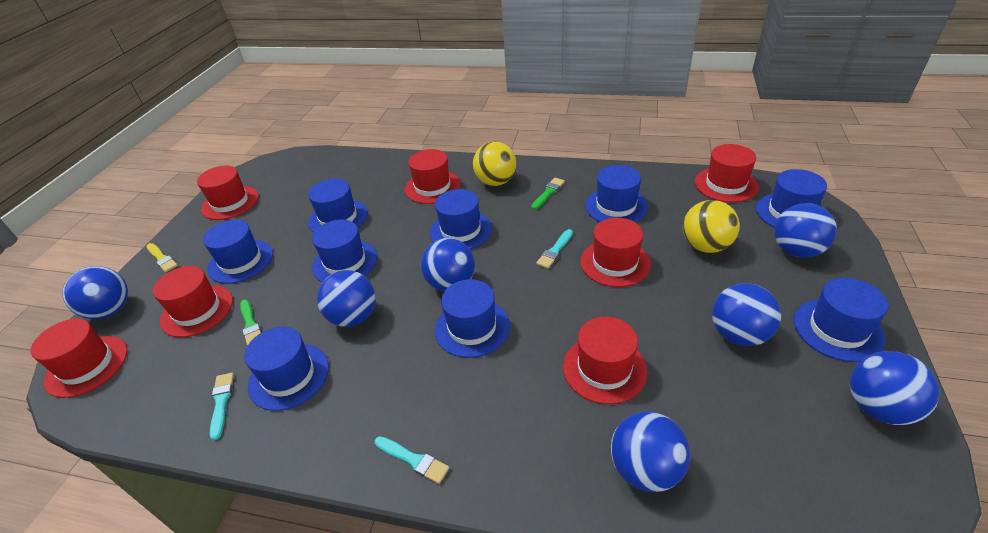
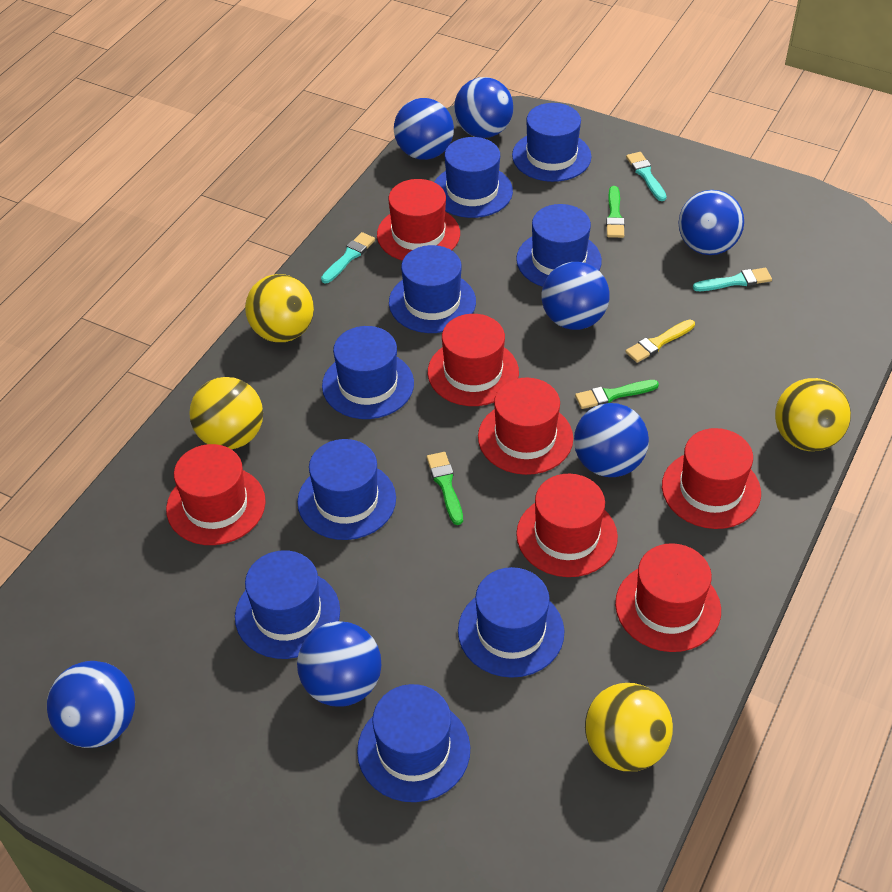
green brush: [240,300,261,346] [531,178,565,210] = 2 -> [427,452,463,525] [575,380,659,409] [606,186,625,238] = 3
yellow ball: [473,142,516,186] [683,200,740,253] = 2 -> [189,377,263,449] [245,274,314,342] [585,683,673,771] [775,378,851,451] = 4

